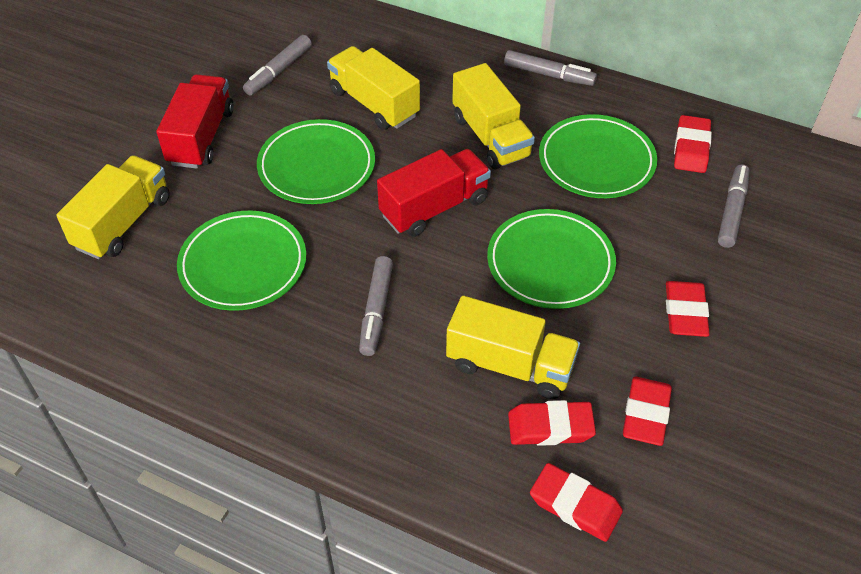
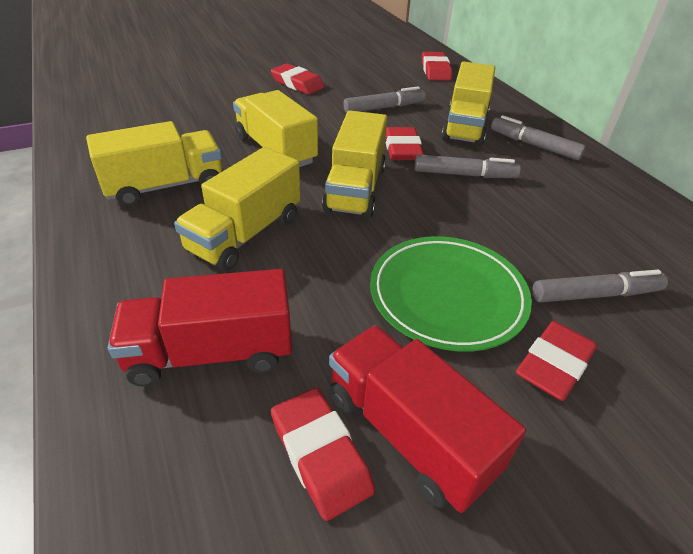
green plate: [177,210,306,311] [257,119,375,204] [487,209,616,309] [539,114,657,198] = 4 -> [370,236,532,352] = 1
yellow truck: [56,155,170,259] [327,46,420,130] [446,296,580,399] [452,63,535,170] = 4 -> [86,121,222,206] [174,147,301,271] [233,90,318,167] [322,110,387,218] [442,61,495,146] = 5

